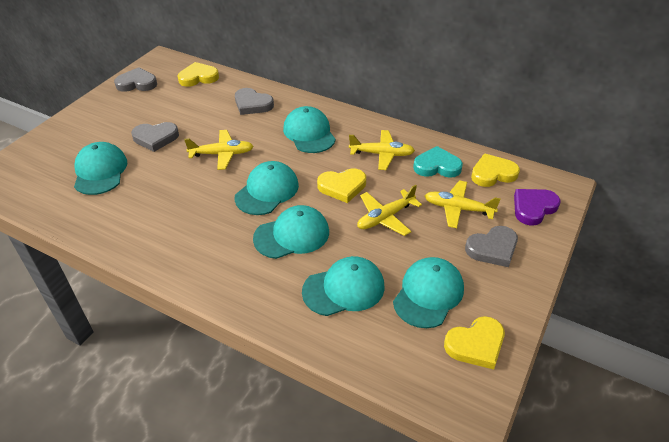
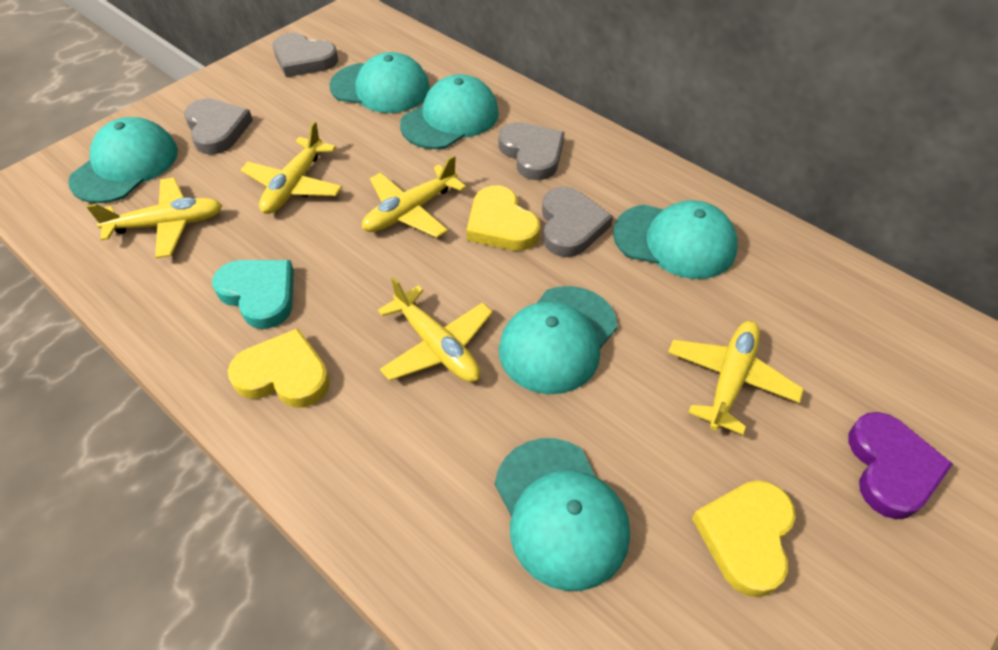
yellow heart: [177,62,219,87] [317,168,366,203] [444,316,505,369] [471,154,520,187] = 4 -> [228,328,330,407] [466,186,540,251] [692,480,796,597] = 3
yellow plane: [184,130,254,170] [349,130,415,170] [357,185,422,236] [425,180,501,228] = 4 -> [87,177,223,258] [241,121,342,214] [362,155,466,238] [378,277,493,382] [668,321,804,435] = 5

